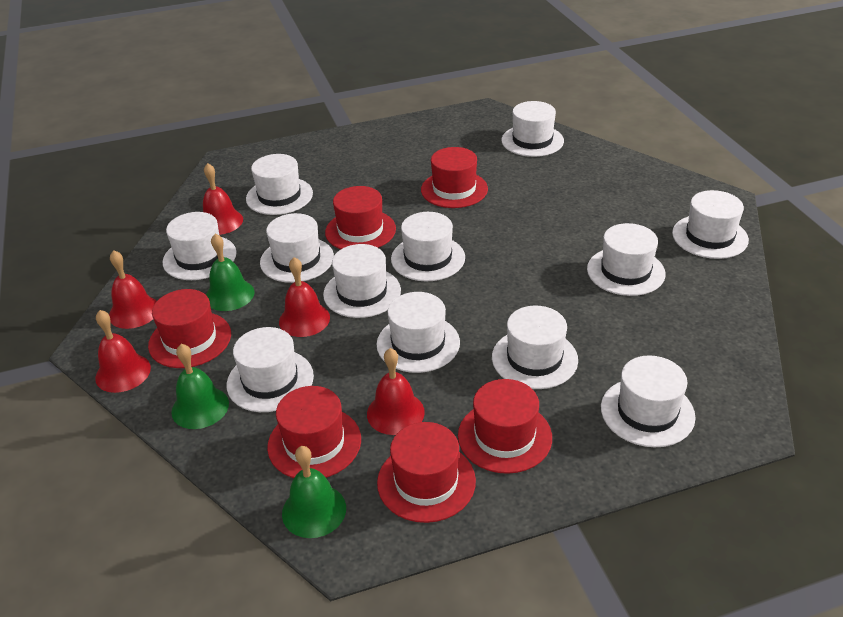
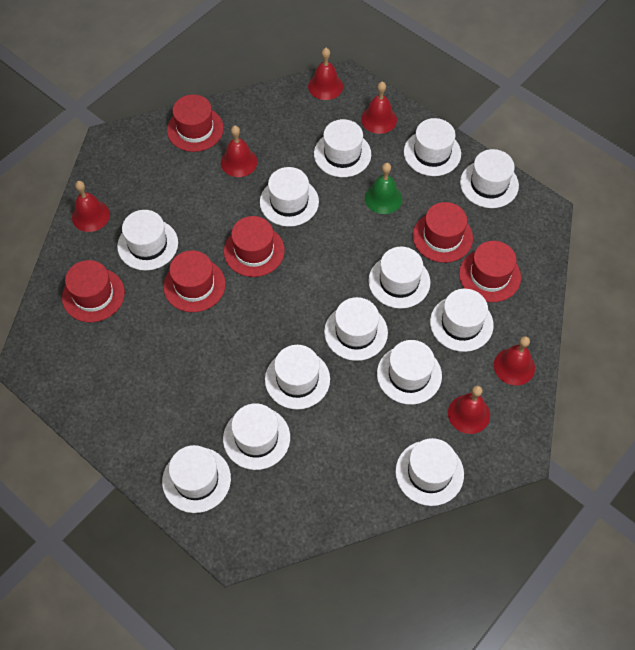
green bell: [171,344,229,429] [206,234,254,311] [282,446,346,538] = 3 -> [365,163,402,214] = 1
red bell: [95,310,151,393] [109,250,157,329] [203,163,243,235] [279,257,330,337] [367,348,425,435] = 5 -> [72,181,110,232] [221,126,257,177] [308,48,343,100] [361,82,397,134] [448,386,490,434] [494,336,535,386] = 6
white hat: [163,212,237,280] [227,327,314,412] [246,154,313,215] [260,213,334,283] [323,244,401,318] [376,292,460,373] [391,212,465,281] [492,306,578,389] [501,101,564,157] [587,223,666,296] [601,355,695,447] [672,190,749,259] = 12 -> [117,210,178,271] [162,445,231,513] [223,403,290,470] [260,167,319,227] [265,345,330,410] [314,119,371,177] [324,297,388,361] [368,247,430,309] [377,340,442,405] [396,438,464,506] [404,118,461,176] [430,289,494,352] [460,149,519,208] = 13

